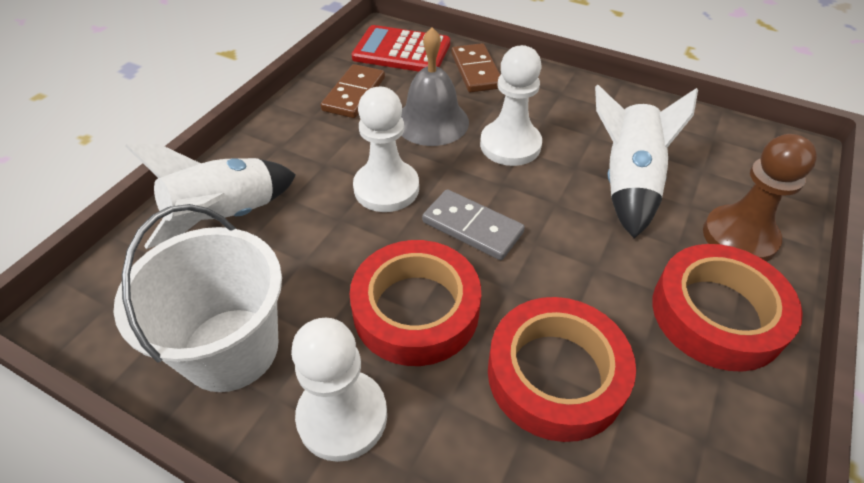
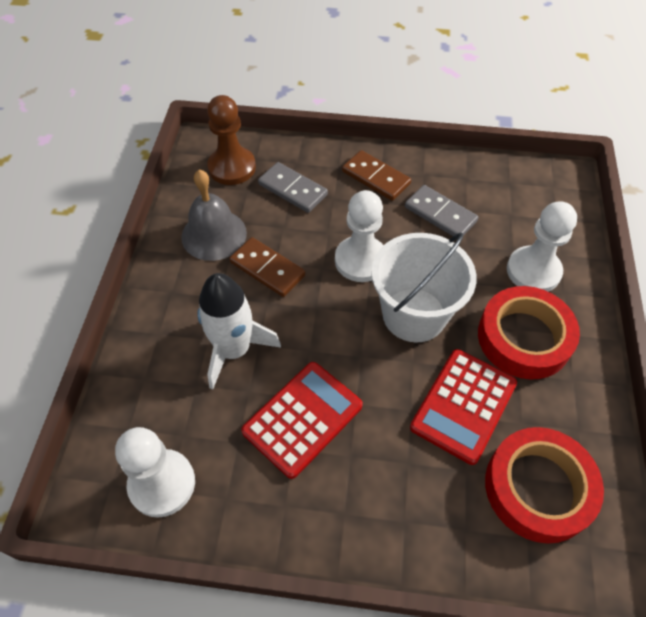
grey domino: [422,189,525,260] = 1 -> [258,162,328,213] [405,185,478,239] = 2
red calculator: [352,25,450,72] = 1 -> [241,362,363,479] [410,349,517,465] = 2
red tape: [350,240,481,366] [488,297,636,442] [652,244,803,372] = 3 -> [478,286,580,379] [485,427,604,544] = 2
white rocket: [125,144,296,249] [595,85,698,238] = 2 -> [197,273,281,390] = 1

